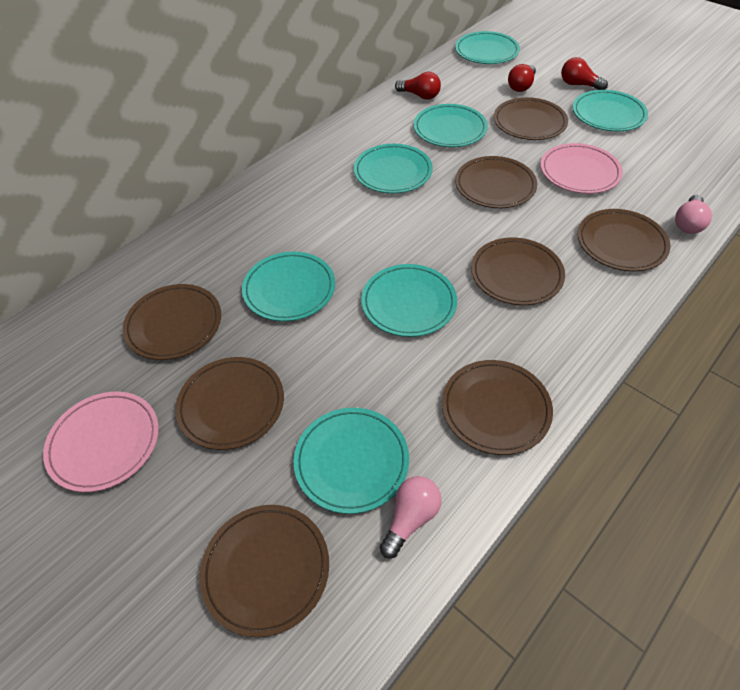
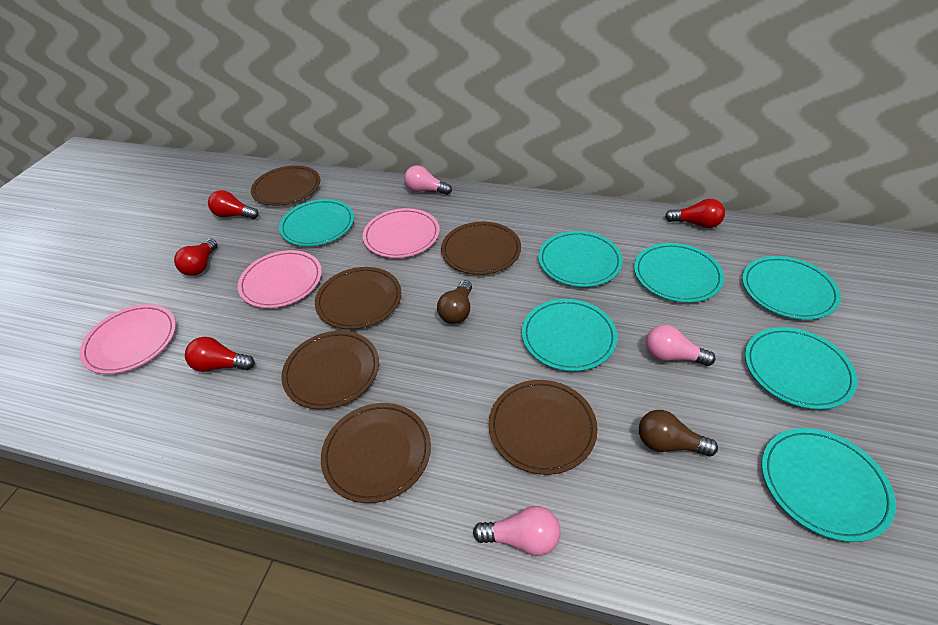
brown light bulb: none = 0 -> [437,280,472,324] [639,410,718,457] = 2
brown plate: [123,284,221,360] [175,357,284,450] [200,505,329,637] [442,360,553,455] [455,156,537,208] [471,238,565,305] [494,97,568,140] [577,209,671,271] = 8 -> [251,165,320,206] [281,331,379,409] [315,267,401,329] [321,403,431,503] [441,222,521,275] [489,380,598,475] = 6
pink light bulb: [380,476,442,559] [675,195,712,234] = 2 -> [404,165,452,195] [473,506,560,556] [646,325,716,366] = 3
pink plate: [43,391,159,492] [540,143,623,194] = 2 -> [79,304,176,374] [238,250,322,308] [363,208,440,258] = 3
red light bulb: [395,72,441,100] [508,64,536,92] [561,57,608,90] = 3 -> [174,238,218,276] [185,337,255,372] [208,190,259,219] [665,199,725,228] = 4

